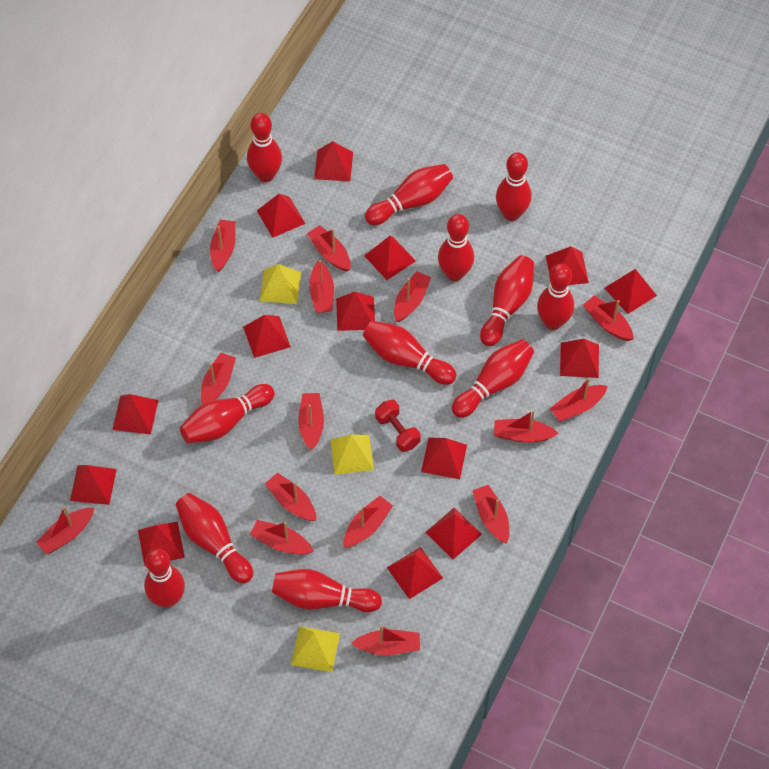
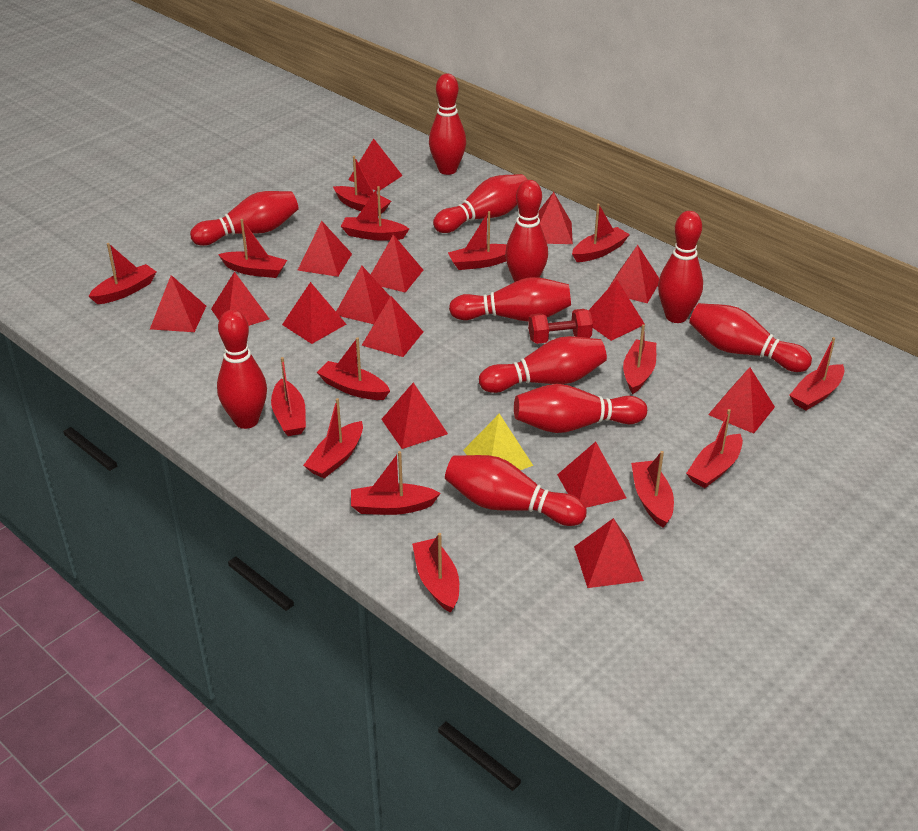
red bowling pin: [144,549,185,608] [176,493,253,584] [180,384,275,443] [247,113,282,182] [272,569,382,612] [363,321,457,385] [365,164,453,225] [438,214,474,281] [452,339,534,418] [480,255,534,346] [496,152,532,221] [537,264,574,330] = 12 -> [190,191,299,246] [217,310,267,429] [429,74,466,175] [433,174,527,233] [445,455,587,526] [449,277,571,322] [479,336,607,393] [505,180,548,282] [514,384,647,433] [658,211,703,323] [689,303,812,372] = 11
red pyramid: [70,465,117,505] [112,394,158,435] [138,522,185,566] [243,315,291,358] [257,194,306,238] [314,141,353,181] [336,292,375,331] [364,235,416,280] [387,547,443,599] [421,437,467,479] [425,508,482,559] [546,246,589,285] [560,339,599,378] [605,269,657,314] = 14 -> [150,275,206,332] [211,272,269,326] [282,282,346,344] [298,221,352,277] [336,266,390,324] [348,138,403,190] [361,296,423,357] [371,235,423,293] [381,383,448,449] [538,192,573,244] [557,442,626,508] [574,518,644,588] [588,279,645,341] [609,245,659,303] [708,367,775,433] = 15
yellow pyramid: [260,264,301,304] [291,626,340,672] [330,435,374,475] = 3 -> [463,414,533,470] = 1

